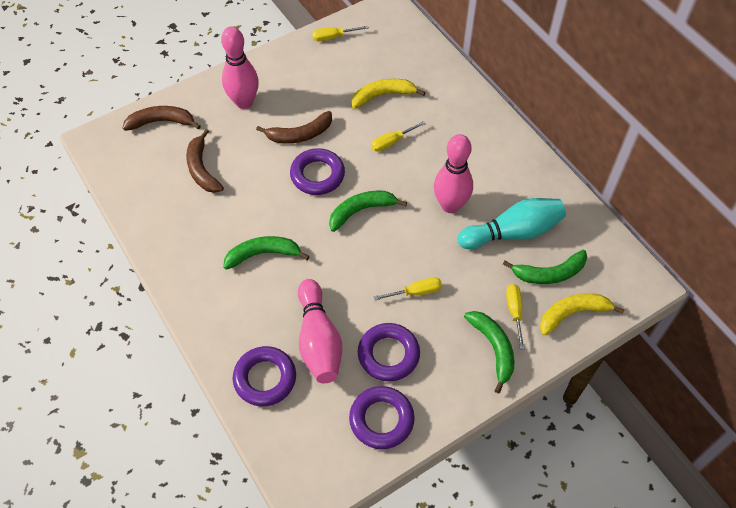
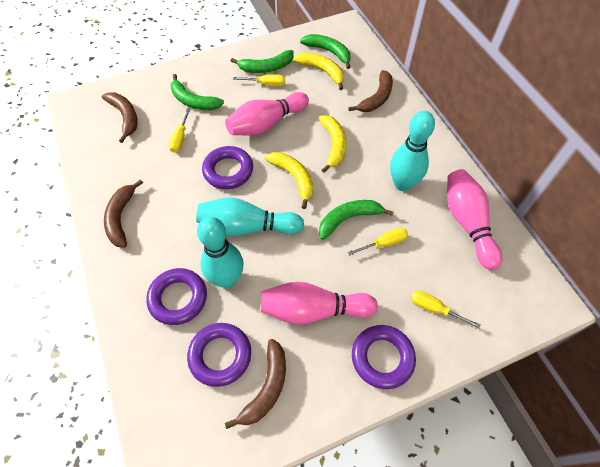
brown banana: [122,106,201,131] [186,129,224,193] [256,111,332,144] = 3 -> [102,93,138,143] [104,179,143,248] [225,339,286,429] [348,70,393,112] = 4
turquoise bowling pin: [458,198,566,249] = 1 -> [196,198,304,236] [197,217,244,288] [390,111,435,191] = 3
yellow banana: [352,79,426,109] [540,293,624,336] = 2 -> [265,152,313,209] [293,53,344,90] [319,115,347,173] = 3

